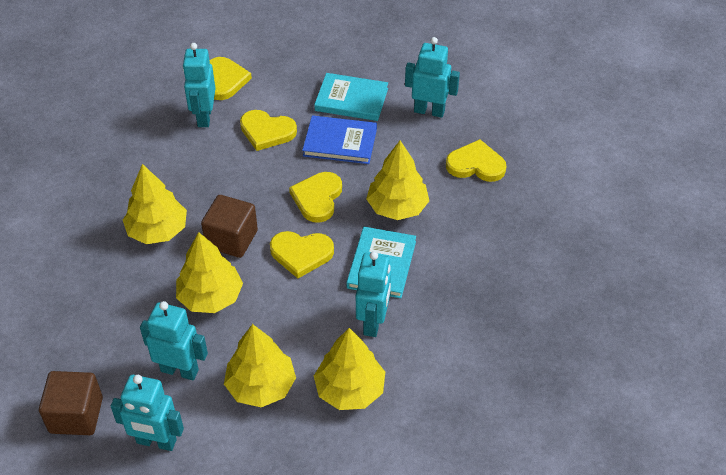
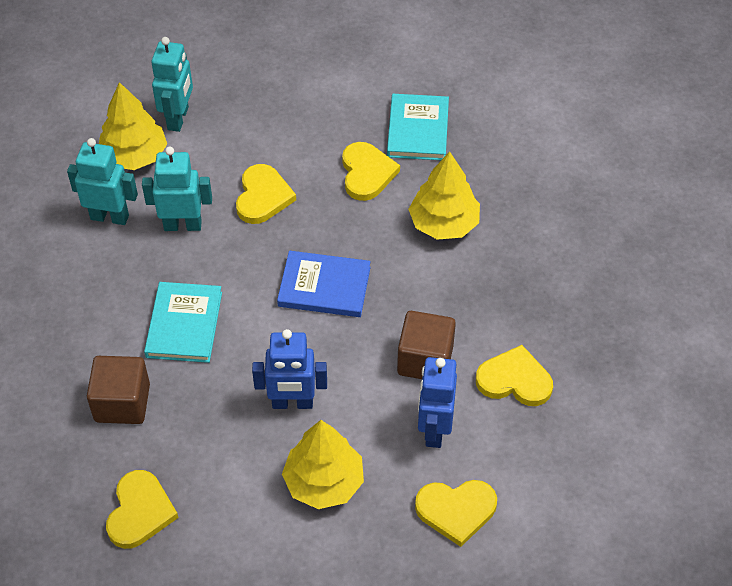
blue robot: none = 0 -> [252,329,327,409] [418,357,457,448] = 2
turquoise robot: [111,375,184,451] [140,301,208,380] [182,43,216,127] [356,251,391,337] [405,37,460,118] = 5 -> [67,138,138,225] [142,147,212,231] [151,37,193,132] = 3
yellow tree: [123,164,187,244] [176,232,243,313] [224,324,296,407] [314,328,385,410] [366,141,429,220] = 5 -> [99,82,167,170] [282,420,364,509] [408,151,480,240] = 3

